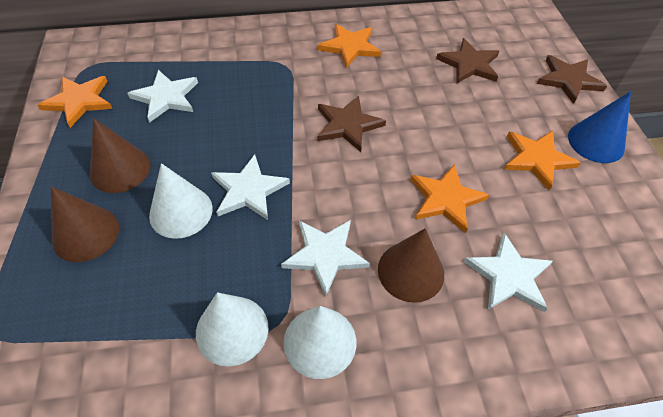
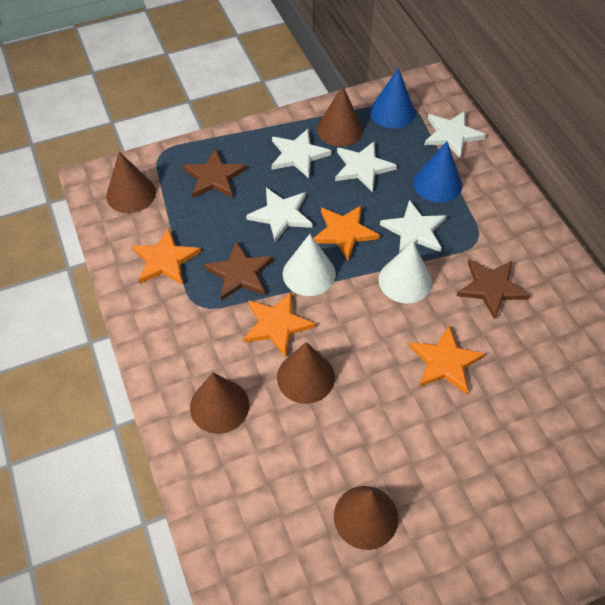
blue cone: [568,91,631,163] = 1 -> [370,68,415,129] [413,141,462,203] = 2
brown cone: [51,187,119,262] [90,118,151,193] [378,228,444,303] = 3 -> [106,152,156,213] [190,372,249,434] [277,342,335,404] [317,86,363,147] [334,486,398,550] = 5
white cone: [149,163,213,239] [196,292,269,367] [284,306,356,379] = 3 -> [283,234,336,296] [378,242,432,304] = 2
white star: [127,70,198,123] [211,155,290,220] [281,220,370,296] [464,233,553,312] = 4 -> [246,188,313,242] [271,129,332,178] [335,142,397,192] [380,200,446,253] [424,111,486,158] = 5

